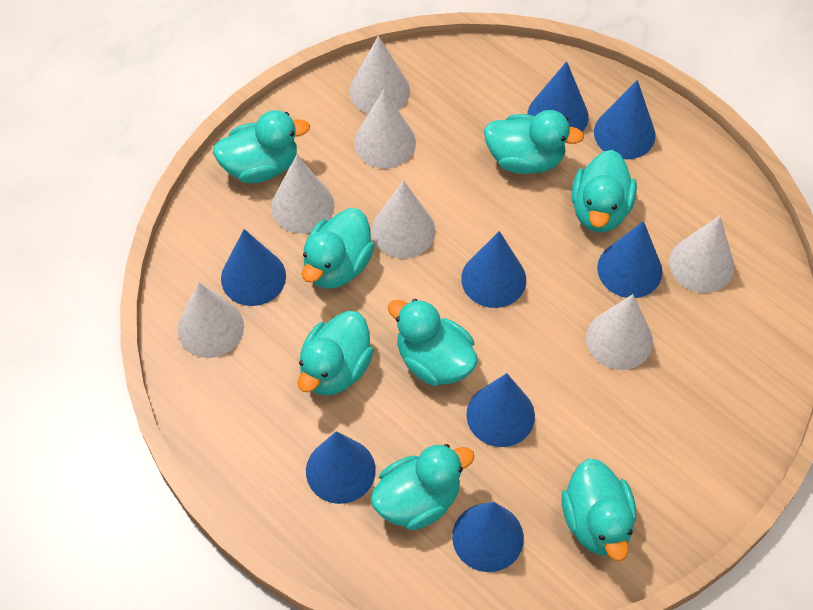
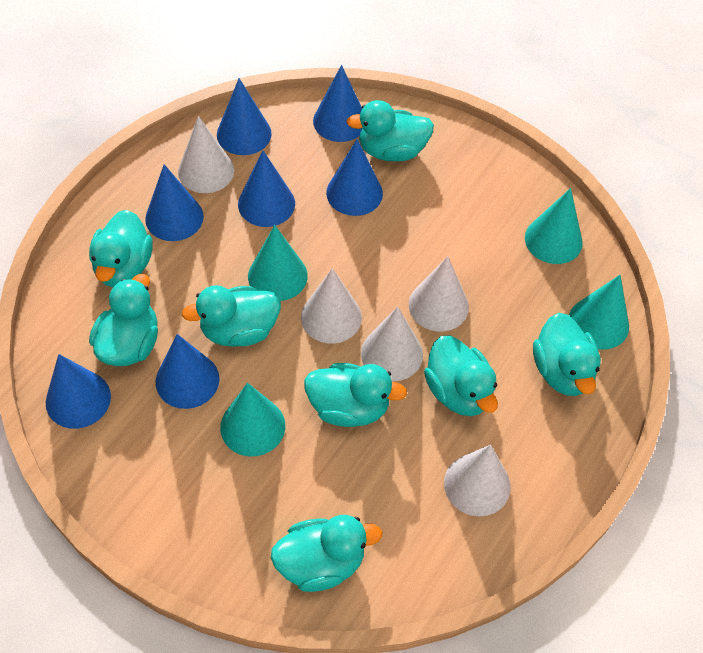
blue cone: [221,229,286,306] [306,431,376,504] [452,502,524,572] [461,231,526,308] [466,373,535,447] [528,61,588,132] [594,80,655,159] [597,221,662,298] = 8 -> [46,354,111,429] [145,164,204,241] [155,334,219,409] [217,78,272,155] [238,150,295,227] [313,65,362,142] [326,139,383,216] = 7
turquoise cone: none = 0 -> [220,383,285,456] [248,225,308,301] [525,188,583,264] [569,275,629,349] = 4
white cone: [178,282,244,358] [271,155,334,233] [350,36,410,114] [354,89,416,169] [372,180,435,258] [586,294,653,370] [669,216,734,293] = 7 -> [178,116,234,193] [301,268,362,344] [361,306,423,381] [409,256,469,332] [444,444,511,516] = 5

